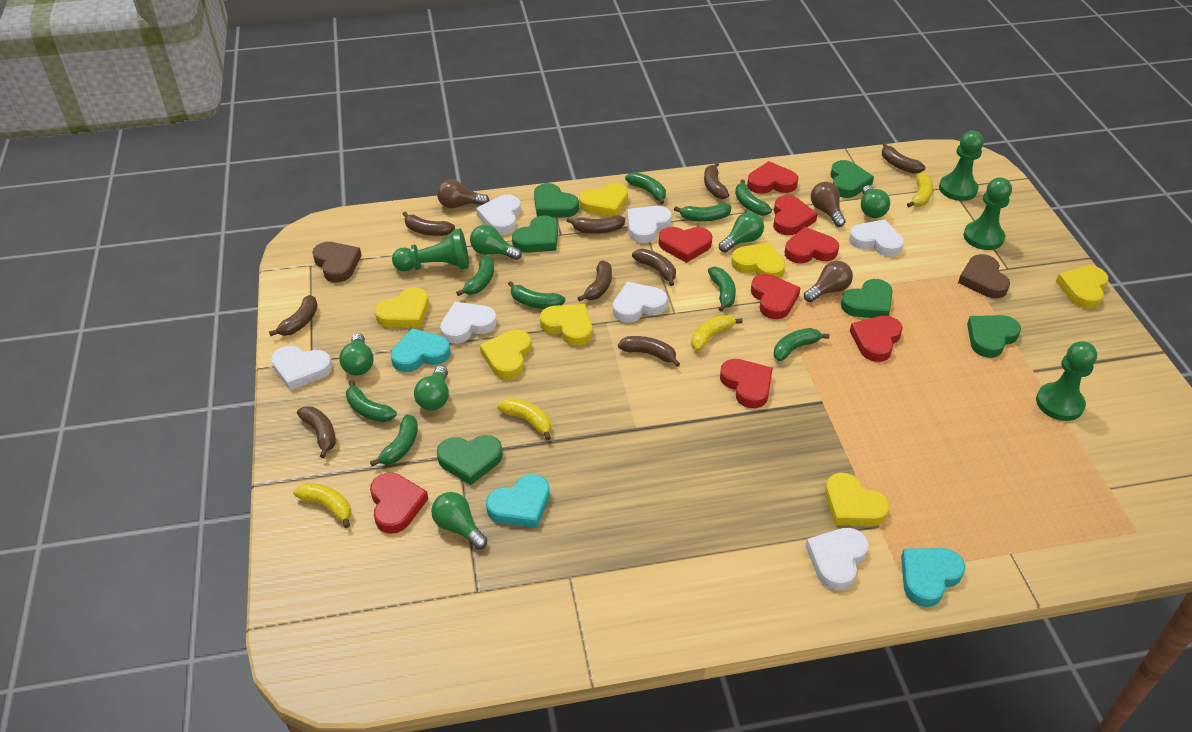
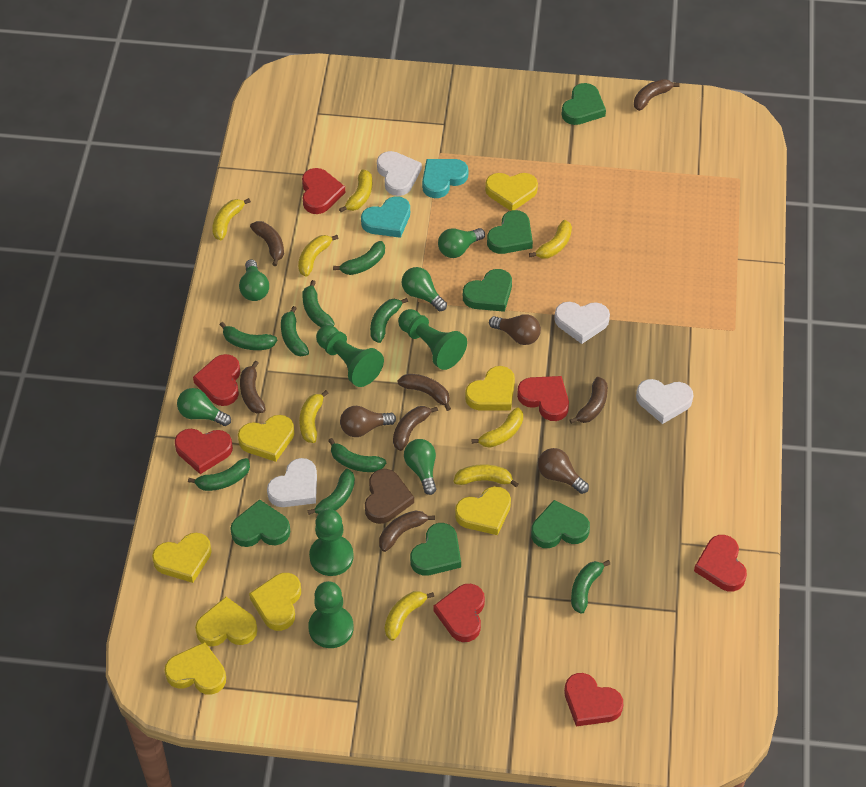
brown banana: [269,295,318,336] [297,406,336,458] [403,212,455,236] [567,215,625,234] [578,261,612,302] [618,336,680,367] [632,249,676,286] [704,162,729,199] [882,142,925,174] = 9 -> [240,361,266,413] [250,221,284,266] [379,511,435,552] [393,406,438,451] [398,374,451,411] [570,377,608,424] [634,79,680,111] = 7
brown heart: [312,242,362,282] [958,254,1010,298] = 2 -> [365,469,414,524] = 1
green light bulb: [339,333,374,376] [414,366,449,410] [431,492,487,549] [470,224,522,260] [719,212,764,252] [861,185,890,218] = 6 -> [177,388,231,426] [239,259,269,301] [402,267,447,311] [404,439,436,495] [438,228,485,258] = 5
red heart: [370,473,428,534] [658,227,713,263] [720,359,773,408] [747,161,798,194] [751,274,801,319] [773,195,818,235] [785,227,839,264] [850,316,903,362] = 8 -> [175,429,233,474] [193,354,240,406] [302,168,345,214] [434,584,485,642] [517,376,569,421] [564,673,623,727] [694,535,747,591] = 7
turquoise heart: [391,328,451,372] [486,474,550,528] [901,548,965,607] = 3 -> [361,196,410,238] [422,159,468,198] = 2
white heart: [271,346,332,390] [440,302,497,344] [476,195,521,235] [613,282,667,323] [627,206,672,243] [806,528,869,591] [849,219,904,257] = 7 -> [267,458,317,507] [377,151,422,196] [554,302,610,344] [636,379,694,424] = 4
yellow banana: [293,483,351,528] [497,398,551,440] [691,315,743,351] [907,172,933,207] = 4 -> [212,198,251,240] [298,235,339,277] [299,390,329,443] [339,169,372,212] [385,591,434,641] [454,464,519,487] [471,407,523,448] [529,220,572,259] = 8
yellow heart: [375,287,429,328] [480,330,531,379] [540,304,592,346] [579,182,628,217] [731,242,785,279] [825,473,890,526] [1056,266,1108,309] = 7 -> [152,533,212,583] [165,642,226,694] [195,597,257,647] [238,415,294,462] [249,573,301,631] [455,486,511,535] [465,366,515,410] [485,173,538,211] = 8

